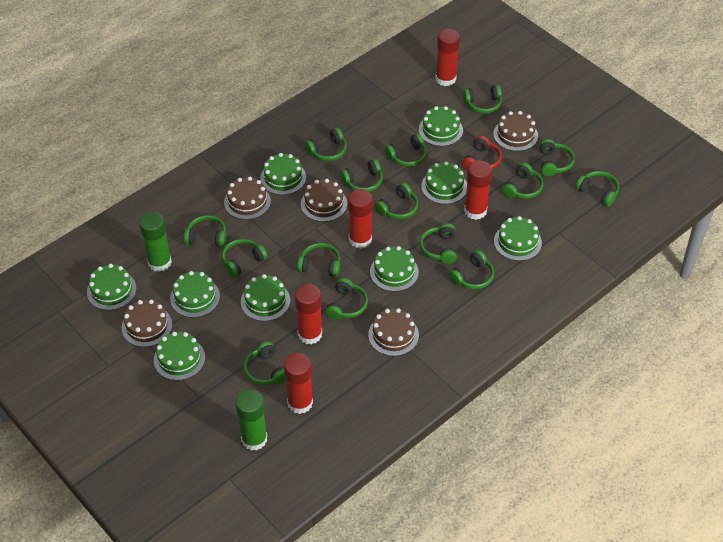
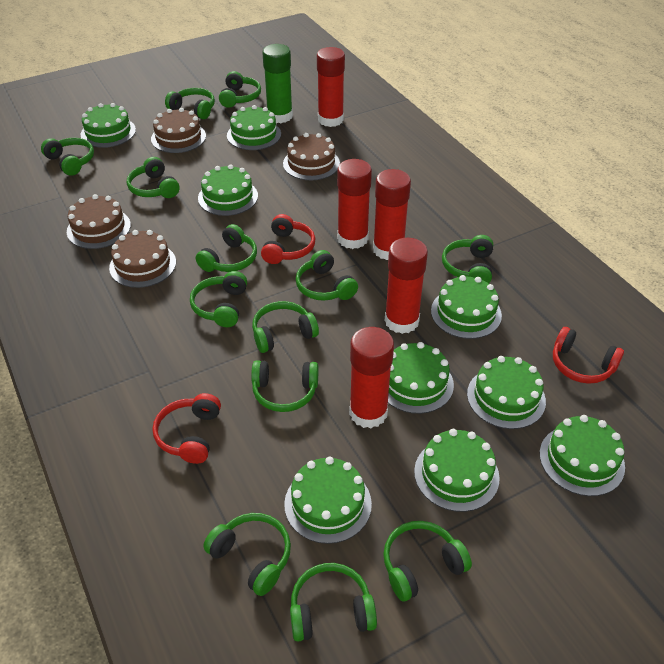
brown cake: [122,300,172,347] [224,177,271,220] [301,179,347,222] [368,308,419,356] [493,111,538,151] = 5 -> [67,194,131,249] [109,230,176,288] [151,108,206,153] [283,133,340,180] = 4
green glue stick: [139,212,172,272] [236,390,267,451] = 2 -> [262,44,293,123] = 1
green headphones: [184,215,226,247] [222,239,268,277] [244,341,286,385] [297,243,340,277] [305,128,347,161] [325,278,368,320] [340,159,383,192] [375,183,419,219] [385,133,427,167] [420,223,457,264] [448,250,494,289] [463,85,502,114] [502,162,544,199] [539,139,575,176] [575,171,619,207] = 15 -> [41,138,94,176] [127,157,180,198] [165,88,215,119] [190,271,247,327] [196,224,257,272] [203,513,291,596] [219,71,261,108] [251,360,318,412] [252,301,319,353] [290,563,377,642] [296,250,358,301] [383,521,472,601] [442,235,493,283] = 13
red headphones: [462,136,502,170] = 1 -> [152,393,221,464] [261,214,315,264] [553,327,624,384] = 3

